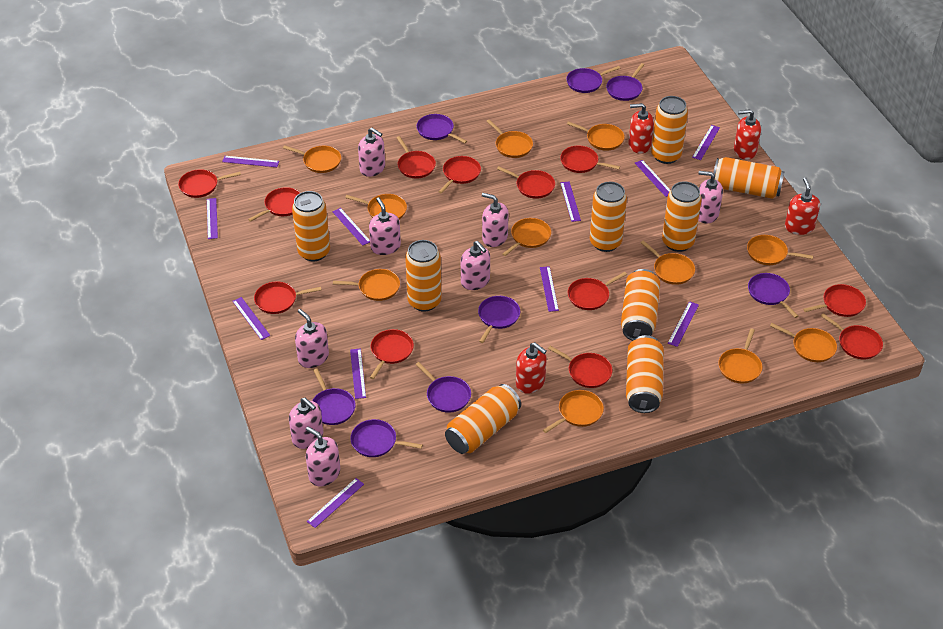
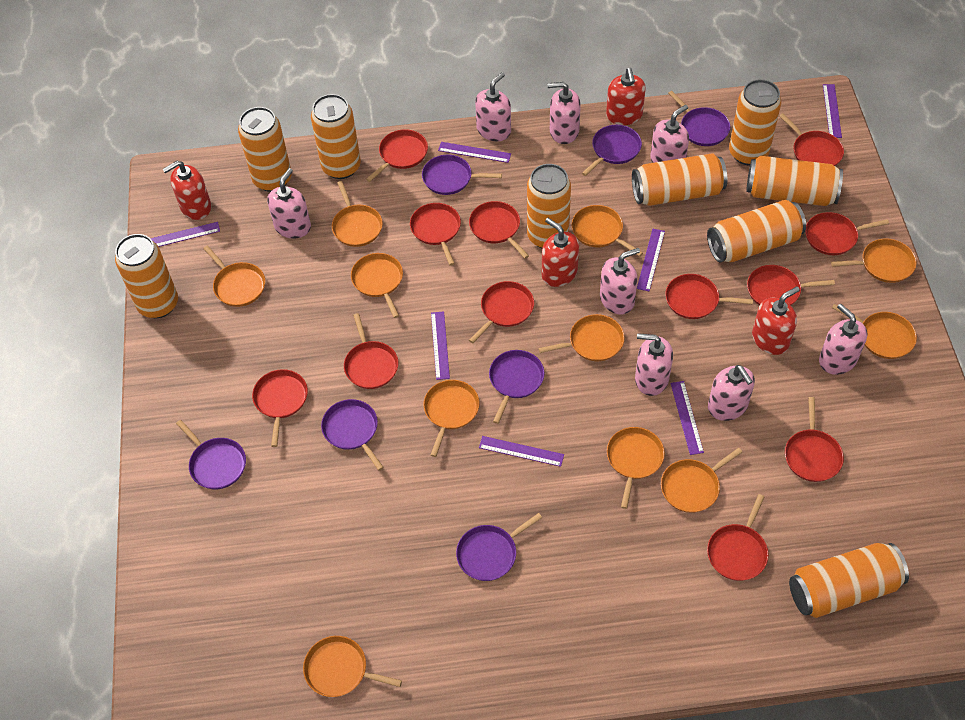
purple pan: [312,368,356,425] [350,419,423,457] [415,362,471,413] [416,114,467,144] [478,296,520,343] [566,66,620,93] [606,63,644,101] [748,273,798,318] = 8 -> [176,420,246,489] [321,399,384,471] [422,155,502,195] [456,513,542,581] [489,350,544,424] [582,125,642,176] [668,91,730,146] = 7
purple ruler: [207,198,218,239] [222,156,279,167] [232,297,271,340] [307,478,364,528] [332,208,370,246] [350,348,366,399] [540,266,559,312] [560,181,581,222] [635,160,671,197] [668,301,699,347] [692,125,720,160] = 11 -> [150,222,220,247] [431,311,450,380] [438,142,511,163] [479,436,564,467] [637,229,665,291] [670,381,704,455] [823,84,842,138] = 7

